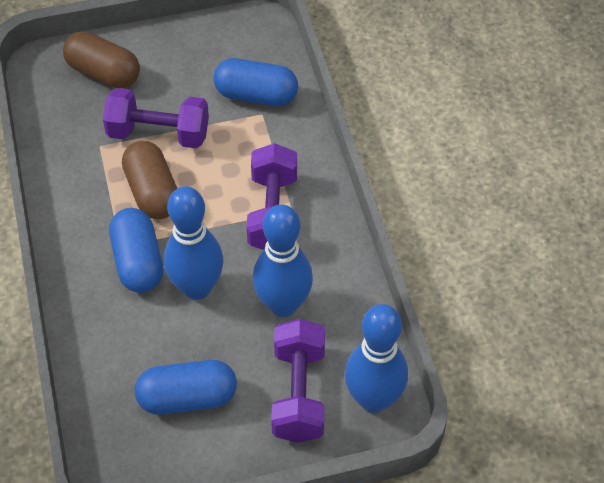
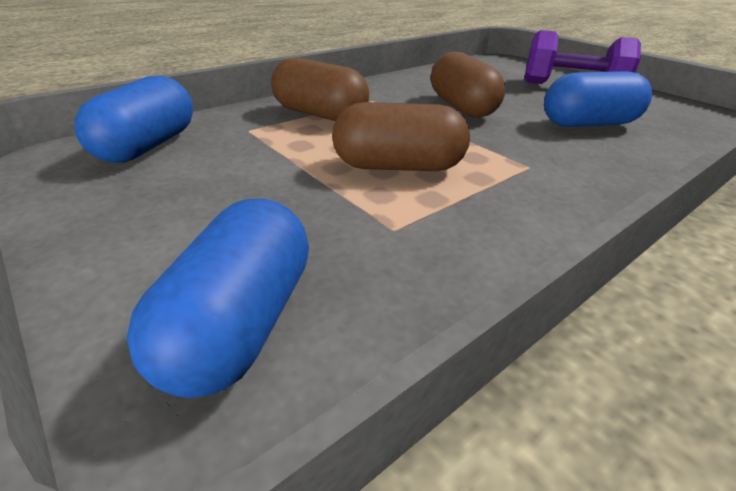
blue bowling pin: [164,186,224,300] [253,204,313,317] [345,304,408,413] = 3 -> none = 0
brown capsule: [63,31,140,88] [122,141,177,219] = 2 -> [271,58,369,121] [332,102,470,171] [431,51,506,118] = 3
purple dumbbell: [103,88,209,148] [246,143,297,250] [271,319,325,443] = 3 -> [524,30,641,84] = 1

